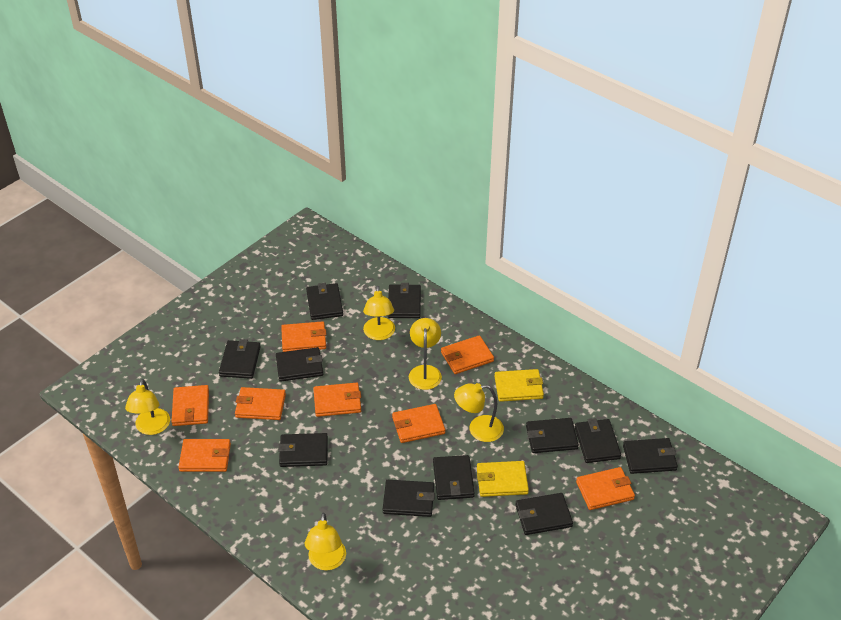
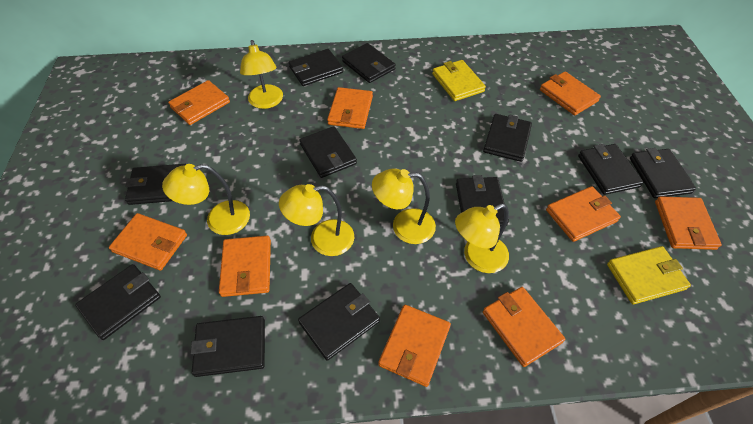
orange wallet: [172,385,209,426] [178,439,231,472] [235,387,286,420] [281,321,327,352] [313,383,361,417] [392,404,445,443] [441,335,494,374] [576,467,635,510] = 8 -> [109,213,187,271] [168,80,230,125] [219,236,271,297] [327,87,373,129] [378,305,451,387] [483,287,565,367] [540,72,601,115] [546,186,621,242] [655,196,722,250] = 9

